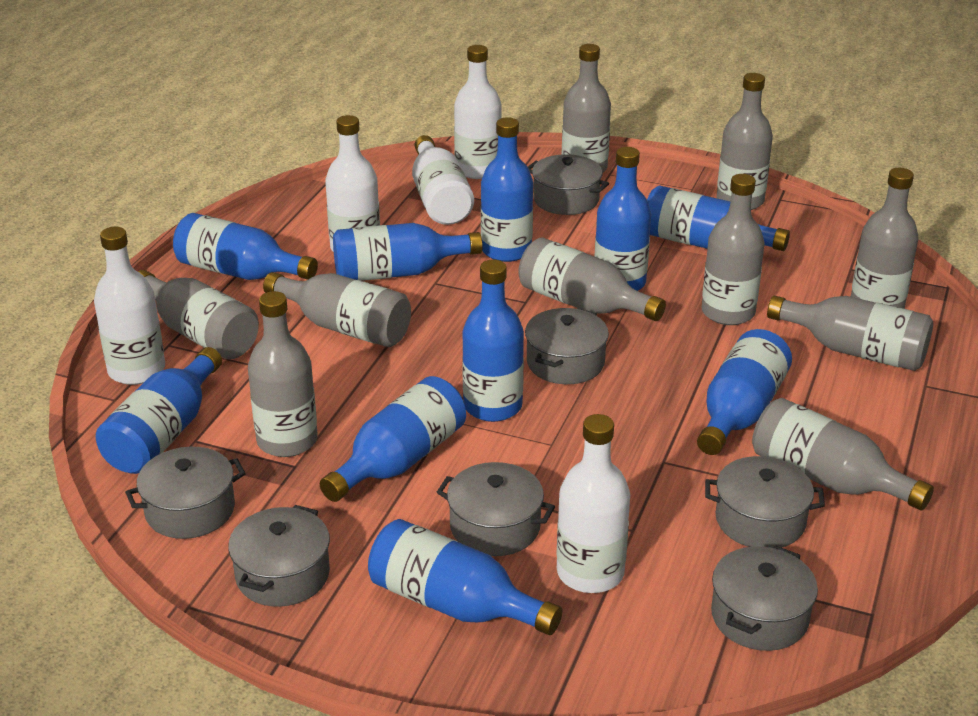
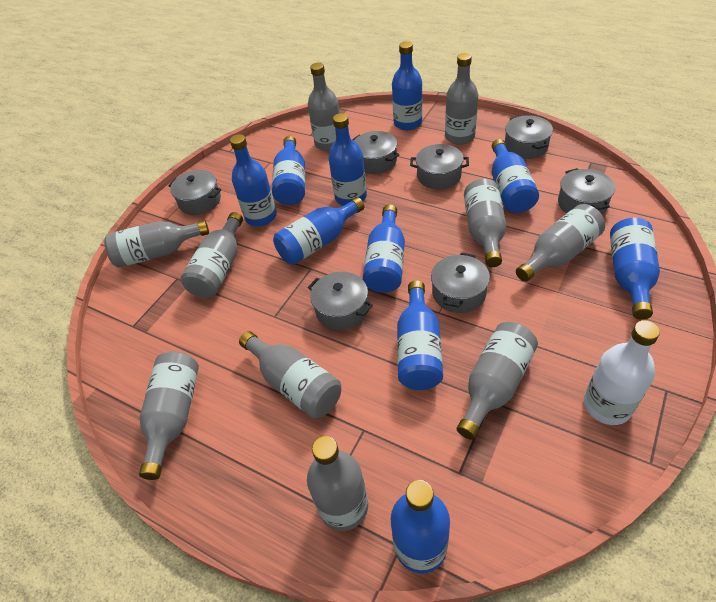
white bottle: [94,227,165,385] [325,115,380,252] [412,135,474,225] [454,45,502,179] [557,414,630,593] = 5 -> [584,320,660,425] = 1

